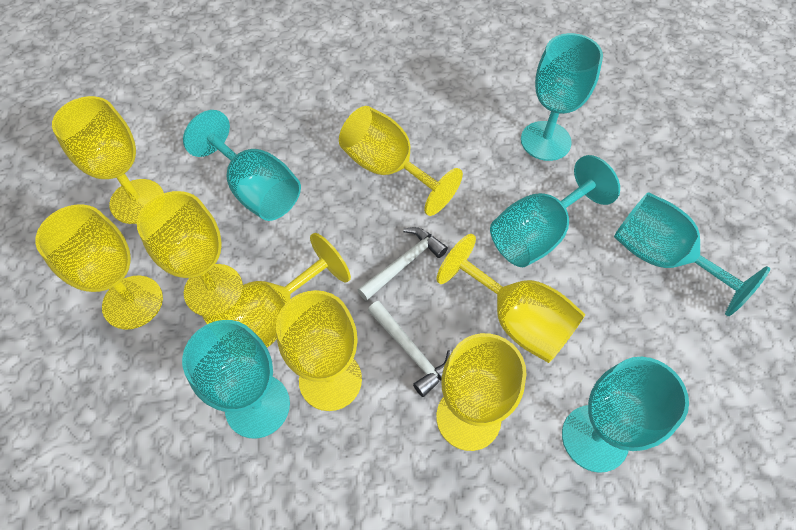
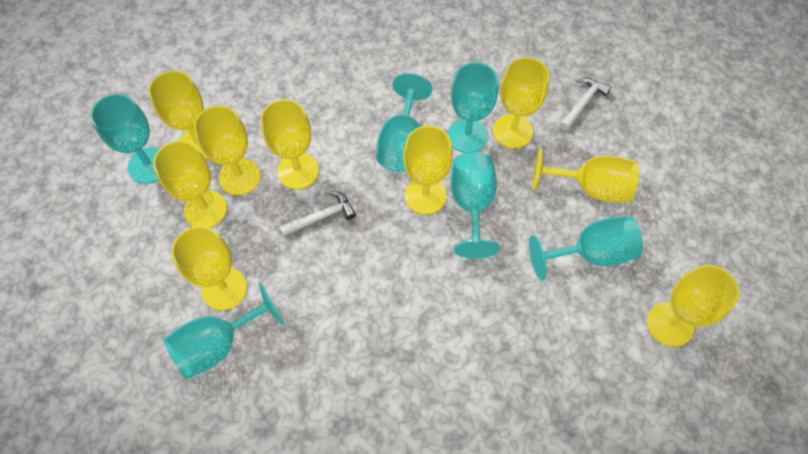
yellow goblet: [35,204,163,330] [52,96,164,224] [137,191,243,316] [203,233,351,348] [276,290,362,411] [339,106,463,216] [436,234,585,363] [436,333,526,451] = 8 -> [148,70,208,159] [153,140,227,228] [171,226,247,310] [194,105,261,195] [260,99,319,189] [403,126,453,214] [493,57,550,148] [532,147,639,202] [647,265,739,347] = 9

